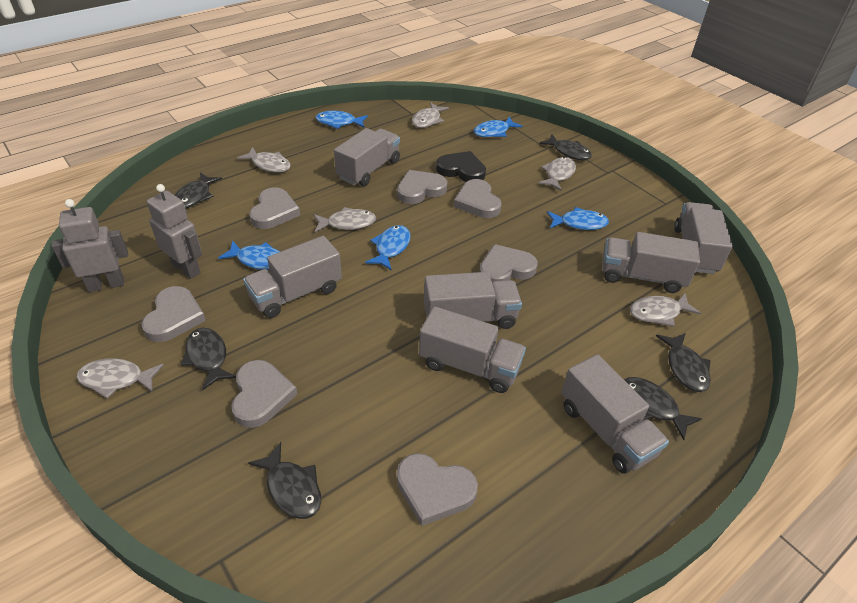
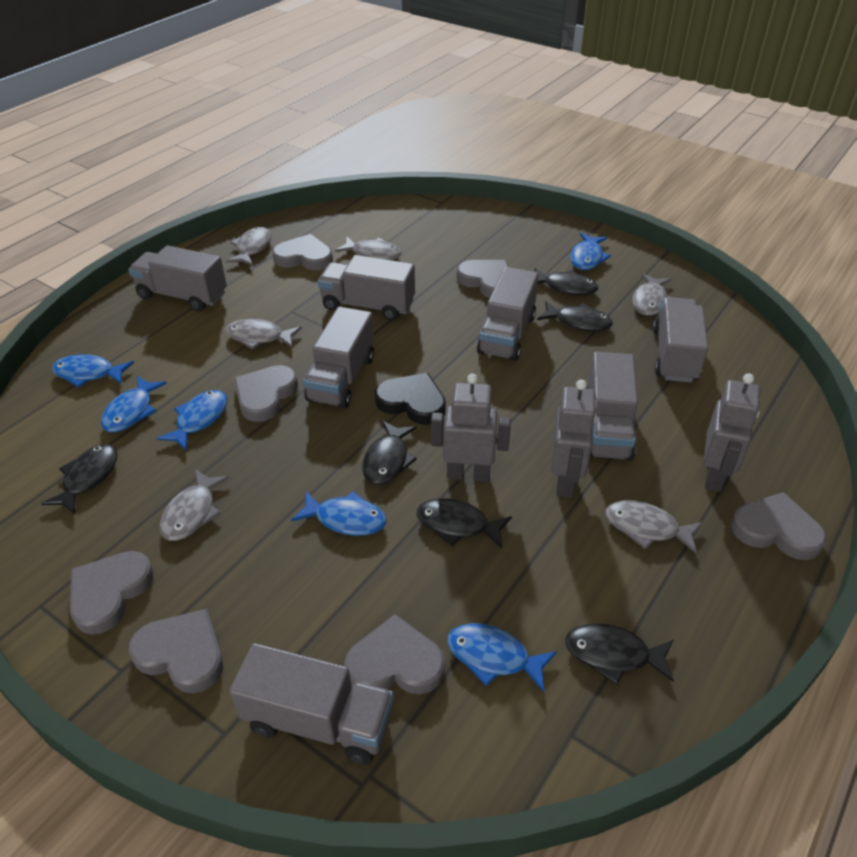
blue fish: [218,240,280,270] [316,111,368,129] [365,225,411,271] [474,116,523,137] [547,207,609,230] = 5 -> [52,354,134,388] [101,376,167,432] [157,390,227,450] [291,491,387,536] [447,623,557,692] [570,233,611,270] = 6
grey robot: [52,199,128,292] [147,184,202,279] = 2 -> [431,373,511,482] [551,379,597,498] [704,373,760,492] = 3

